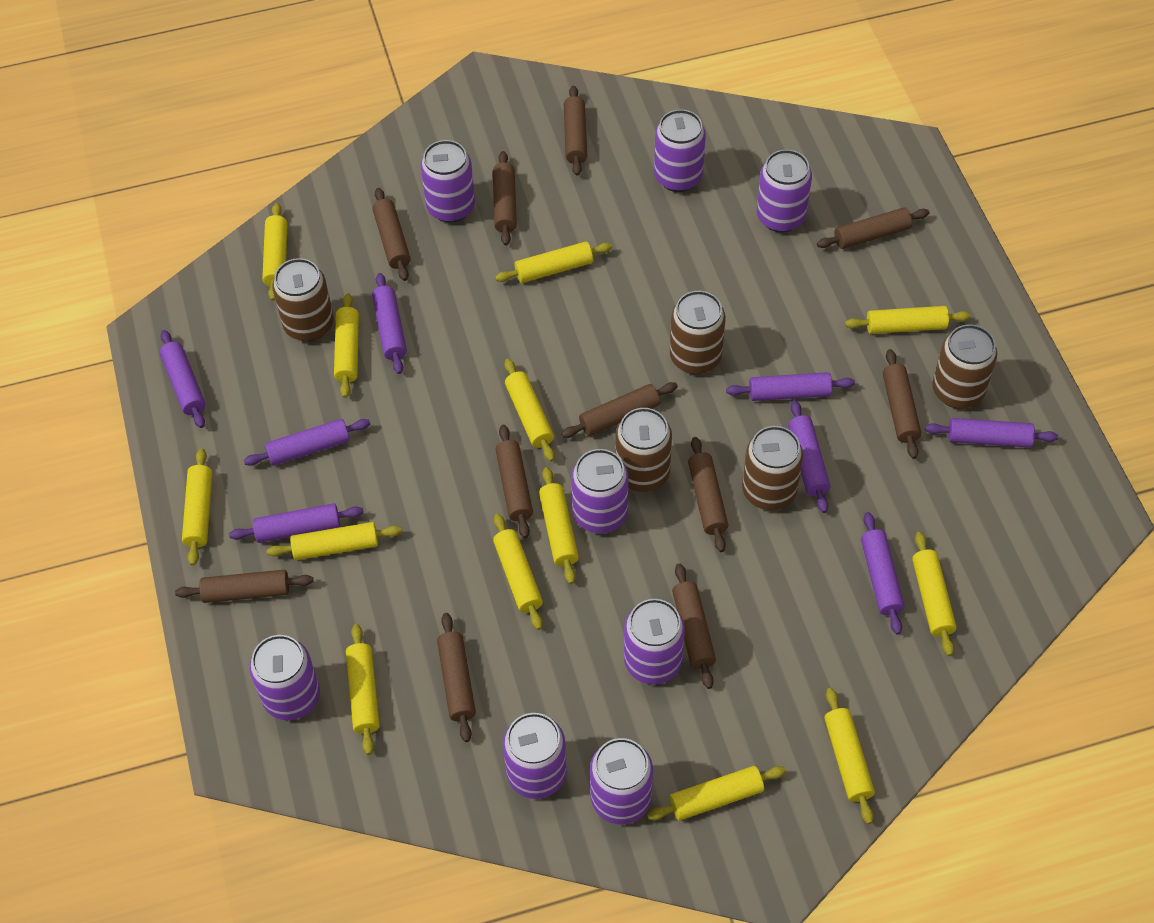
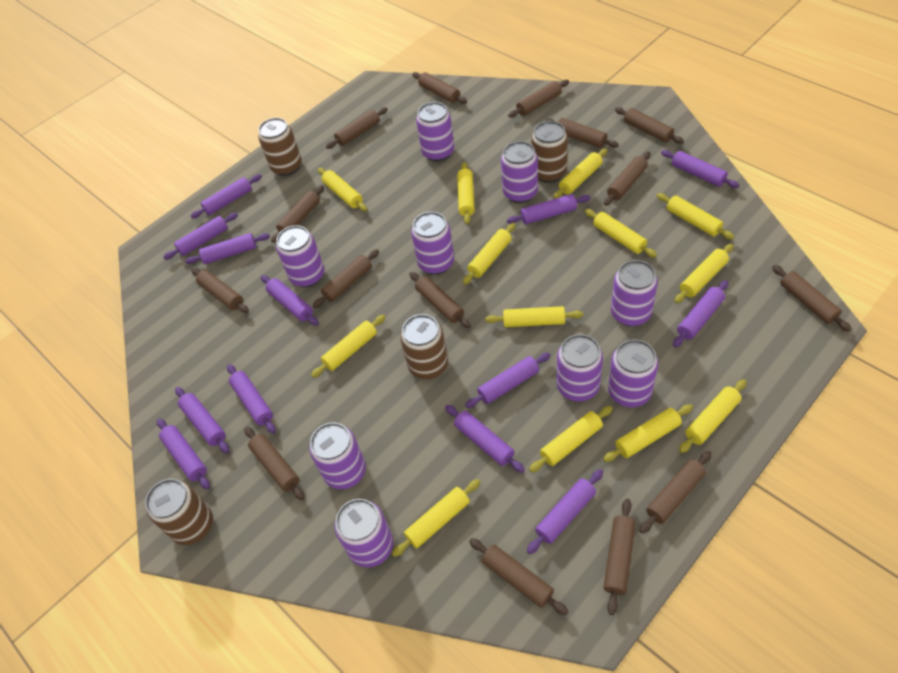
brown can: [272,258,334,342] [615,408,672,492] [670,291,726,374] [742,426,803,510] [932,325,997,409] = 5 -> [145,479,213,545] [258,118,302,176] [400,314,448,379] [531,121,568,183] = 4
brown rolling pin: [175,570,313,603] [373,188,411,281] [437,613,476,742] [493,151,517,245] [495,425,533,538] [561,382,678,438] [564,86,587,176] [672,563,716,689] [688,437,728,552] [817,208,929,249] [883,349,921,459] = 11 -> [191,268,249,313] [244,427,304,500] [271,185,324,243] [313,249,379,308] [326,107,388,149] [410,272,471,328] [412,72,467,104] [469,538,569,615] [508,80,569,118] [545,118,619,148] [604,151,651,206] [604,499,636,615] [615,107,684,144] [639,451,712,534] [772,265,851,332] = 15
purple can: [249,635,320,720] [420,140,475,223] [503,713,567,799] [571,449,629,533] [590,738,653,824] [624,599,685,684] [654,109,706,192] [757,149,812,233] = 8 -> [276,225,324,287] [309,423,366,489] [335,499,393,567] [411,212,454,275] [416,102,454,162] [501,141,538,203] [557,334,603,402] [608,339,658,407] [611,260,658,326] = 9
purple rolling pin: [160,330,206,428] [229,503,363,543] [244,419,370,466] [372,273,407,374] [726,372,855,401] [788,400,830,513] [861,512,905,635] [925,418,1058,448] = 8 -> [157,418,210,489] [163,213,238,260] [175,387,229,453] [185,233,270,264] [191,174,262,218] [227,364,276,434] [261,275,319,325] [445,405,525,473] [465,353,551,408] [507,194,590,224] [527,469,603,554] [661,150,739,188] [673,280,728,347] = 13

